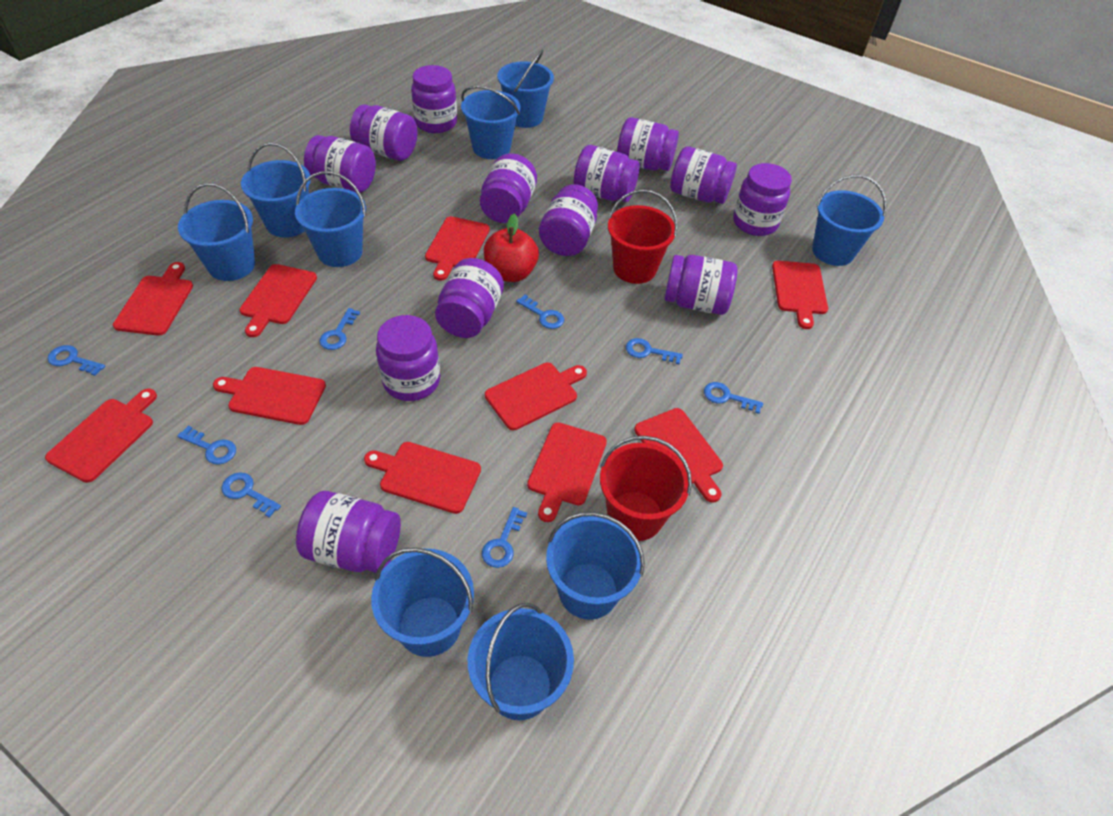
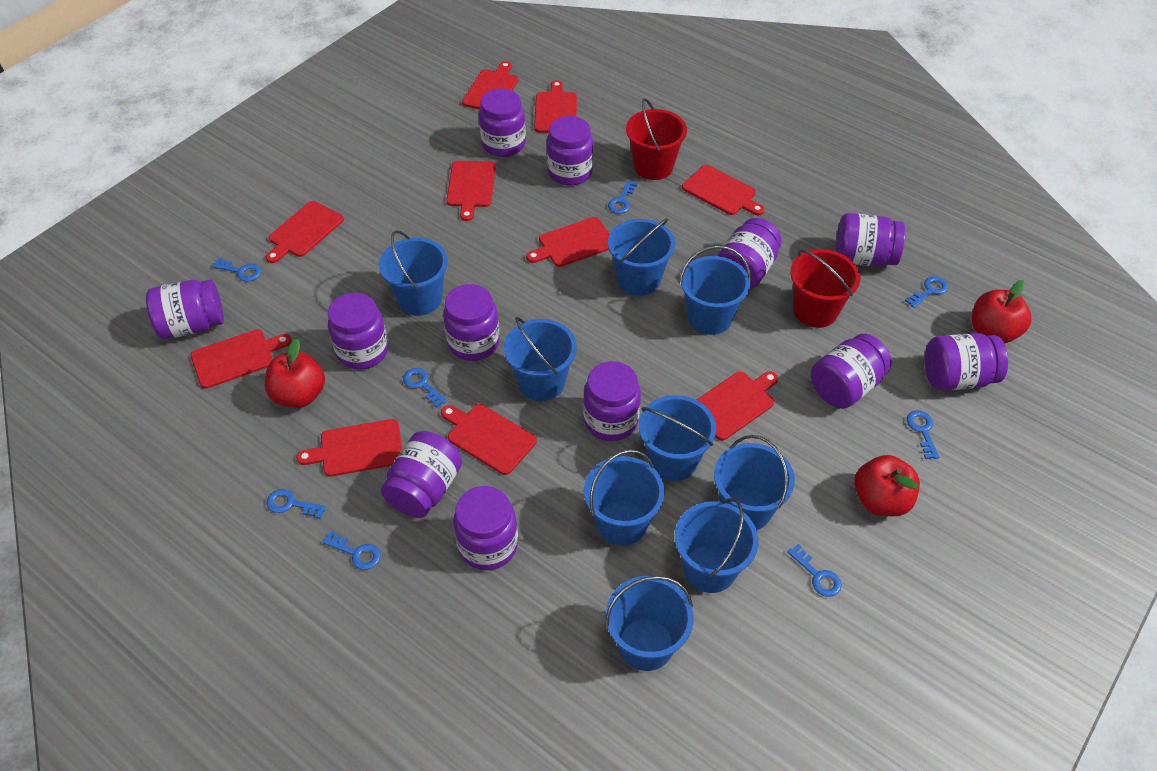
purple jar: [296,491,401,573] [304,135,376,193] [350,104,417,161] [376,315,440,401] [411,65,457,133] [435,258,504,338] [480,153,537,223] [539,184,598,256] [574,145,640,202] [617,117,679,171] [664,255,737,315] [670,146,737,204] [733,163,792,236] = 13 -> [146,279,224,339] [328,292,388,370] [381,431,462,518] [443,284,500,361] [453,486,518,570] [479,88,526,157] [546,116,593,186] [583,361,641,441] [717,218,782,289] [811,334,892,409] [835,213,905,267] [925,333,1008,391] = 12
red apple: [484,214,539,282] = 1 -> [265,338,325,408] [854,455,920,517] [972,280,1032,344] = 3

